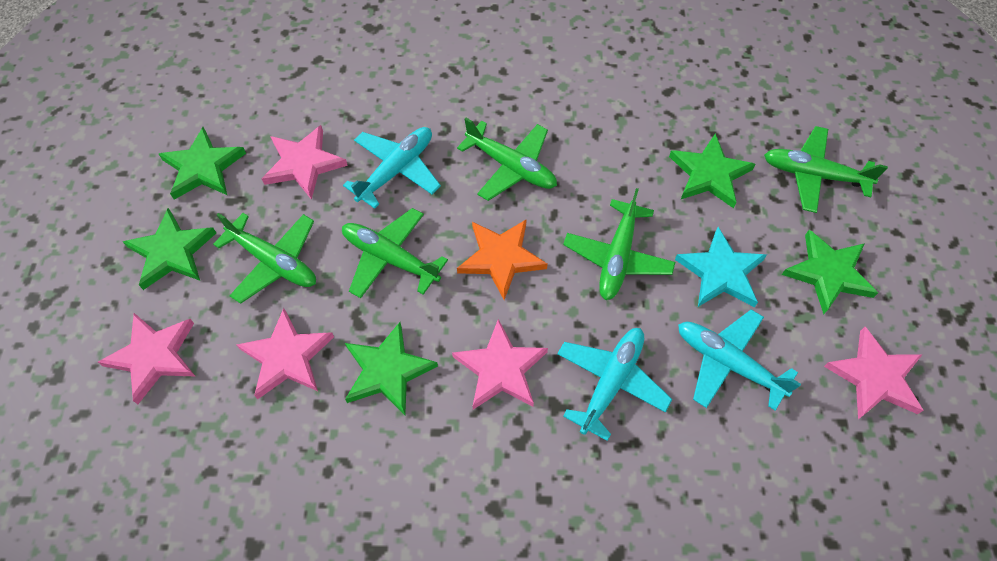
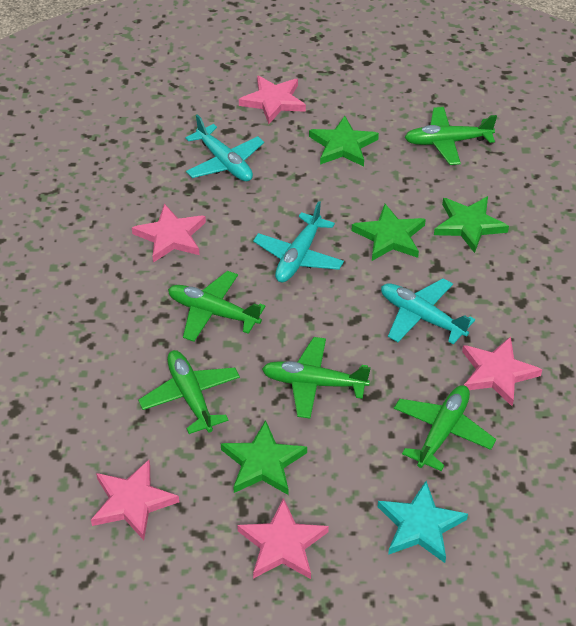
green star: [123,208,216,290] [159,127,246,200] [345,322,438,415] [669,133,756,208] [782,230,878,315] = 5 -> [221,420,307,495] [309,116,379,166] [352,204,426,261] [434,196,509,253] = 4
orange star: [457,219,548,300] = 1 -> none = 0

